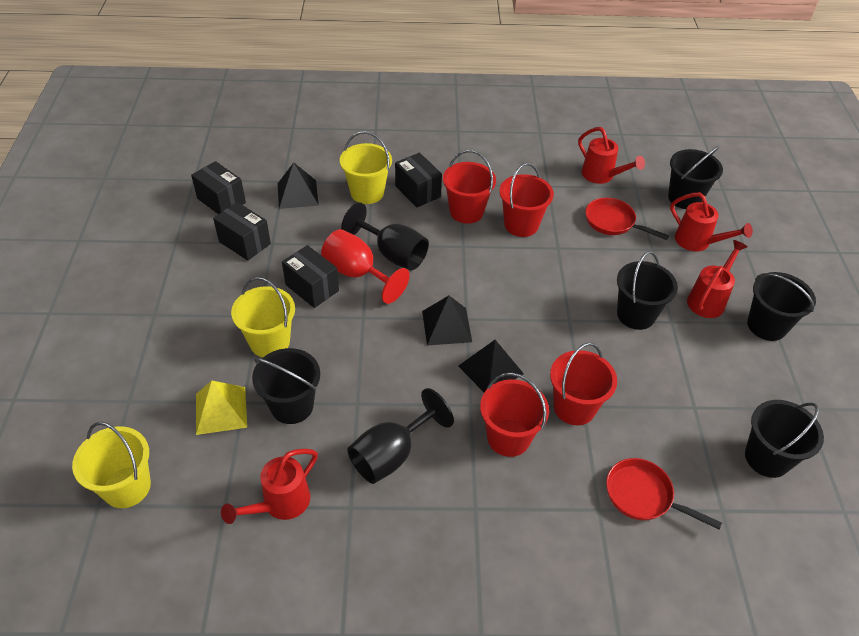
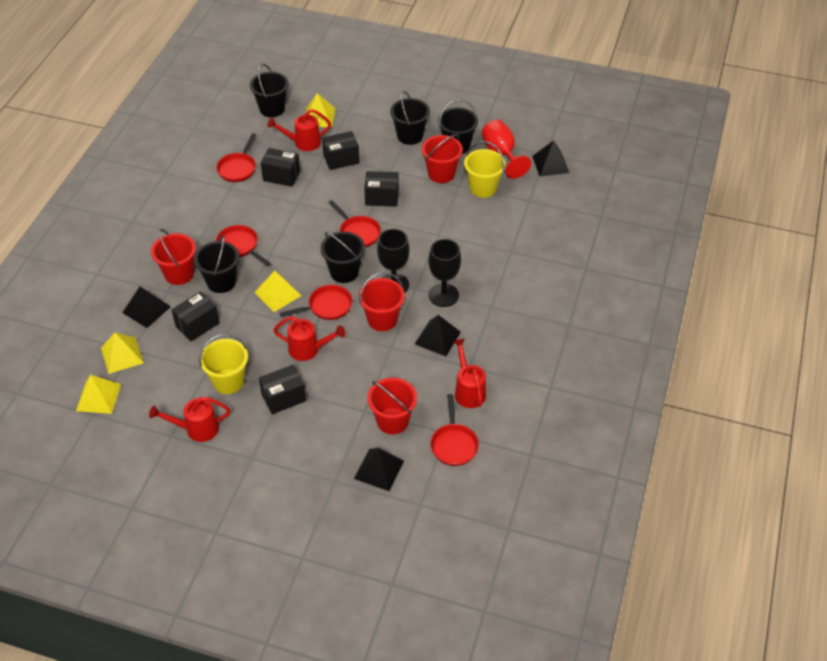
black box: [191,161,246,214] [213,202,271,261] [282,245,339,308] [395,153,442,207] = 4 -> [171,291,220,341] [259,365,306,414] [260,148,300,187] [322,131,360,170] [364,171,399,207] = 5
black pyramid: [278,162,319,209] [422,296,472,346] [458,340,524,392] = 3 -> [122,287,171,328] [354,448,404,491] [415,315,461,356] [532,140,569,177] = 4
red pan: [585,198,669,240] [606,458,722,530] = 2 -> [216,133,256,182] [216,225,271,266] [280,285,352,320] [328,200,381,247] [431,394,479,466] = 5
yellow bucket: [72,422,151,508] [231,277,295,357] [340,131,392,204] = 3 -> [199,334,248,394] [464,141,506,198] = 2
yellow pyramid: [196,381,247,435] = 1 -> [76,375,121,414] [101,332,144,374] [254,271,301,312] [305,93,336,128] = 4

